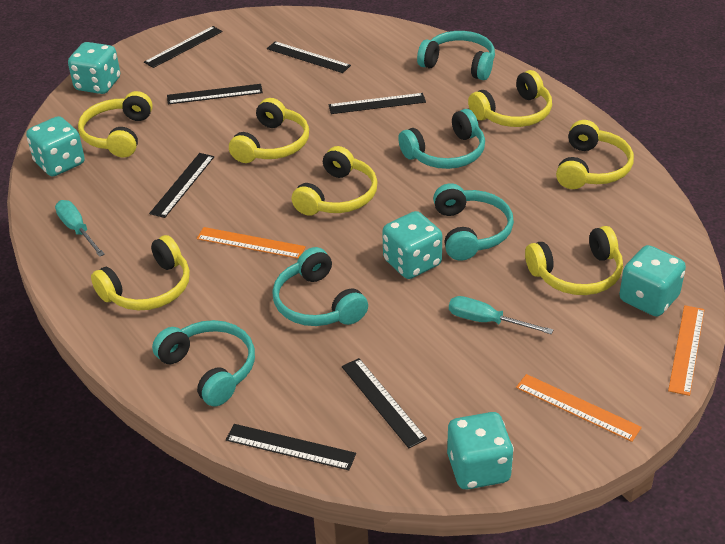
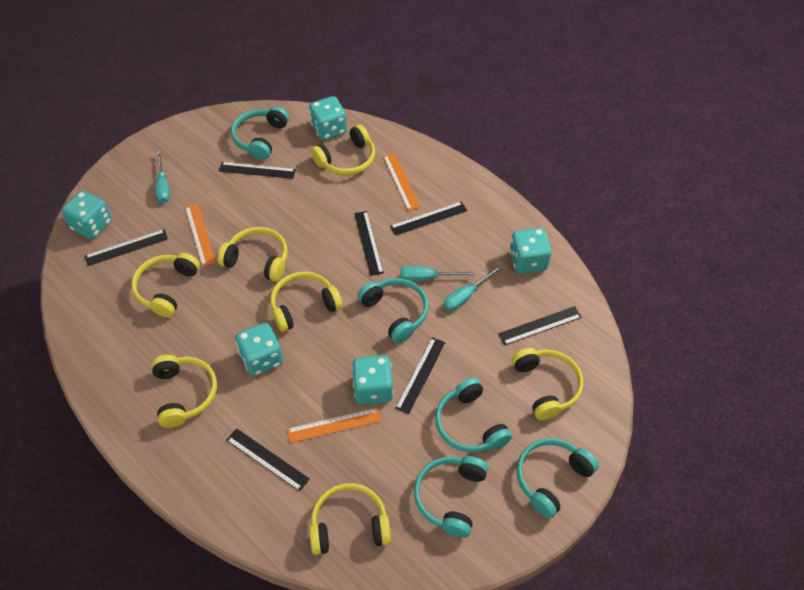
turquoise screwdriver: [55,200,105,257] [449,296,553,334] = 2 -> [155,151,170,203] [400,266,474,281] [444,265,502,311] = 3

